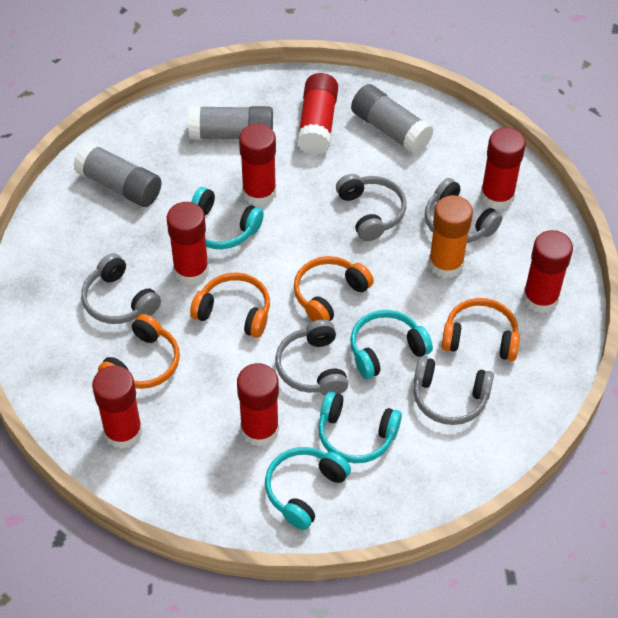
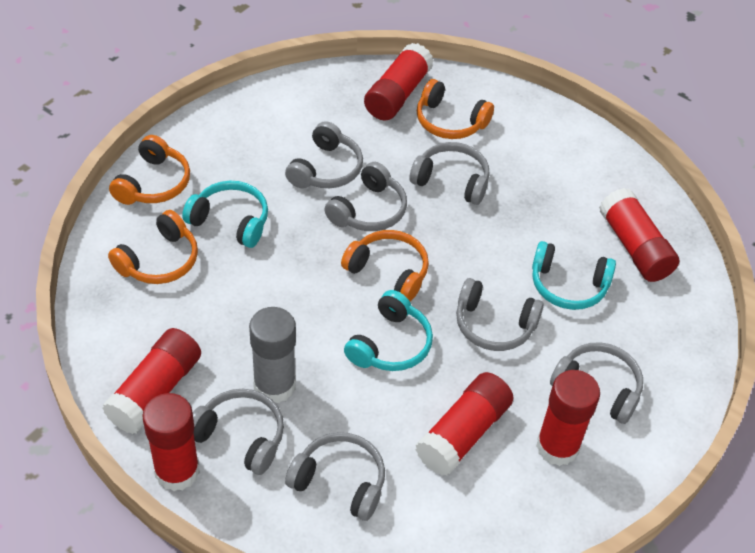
grey glue stick: [73,142,162,207] [188,106,273,139] [351,84,434,154] = 3 -> [249,307,296,403] = 1
grey headphones: [81,253,161,324] [275,320,348,395] [336,174,407,241] [414,357,494,425] [425,178,503,243] = 5 -> [193,389,284,475] [285,121,363,189] [285,432,385,521] [324,162,407,231] [410,142,490,205] [456,278,544,351] [550,342,643,424] = 7
orange glue stick: [428,195,473,278] = 1 -> none = 0
red glue stick: [92,365,143,449] [167,202,209,285] [237,363,279,447] [239,124,276,206] [297,73,338,155] [480,127,526,210] [523,230,573,313] = 7 -> [102,328,201,434] [142,393,200,491] [364,43,434,121] [415,372,513,476] [536,370,600,466] [599,188,679,282] = 6
turquoise headphones: [192,187,264,249] [265,447,351,530] [318,391,402,463] [350,310,433,379] = 4 -> [182,181,268,248] [344,290,433,371] [532,241,616,310] = 3

